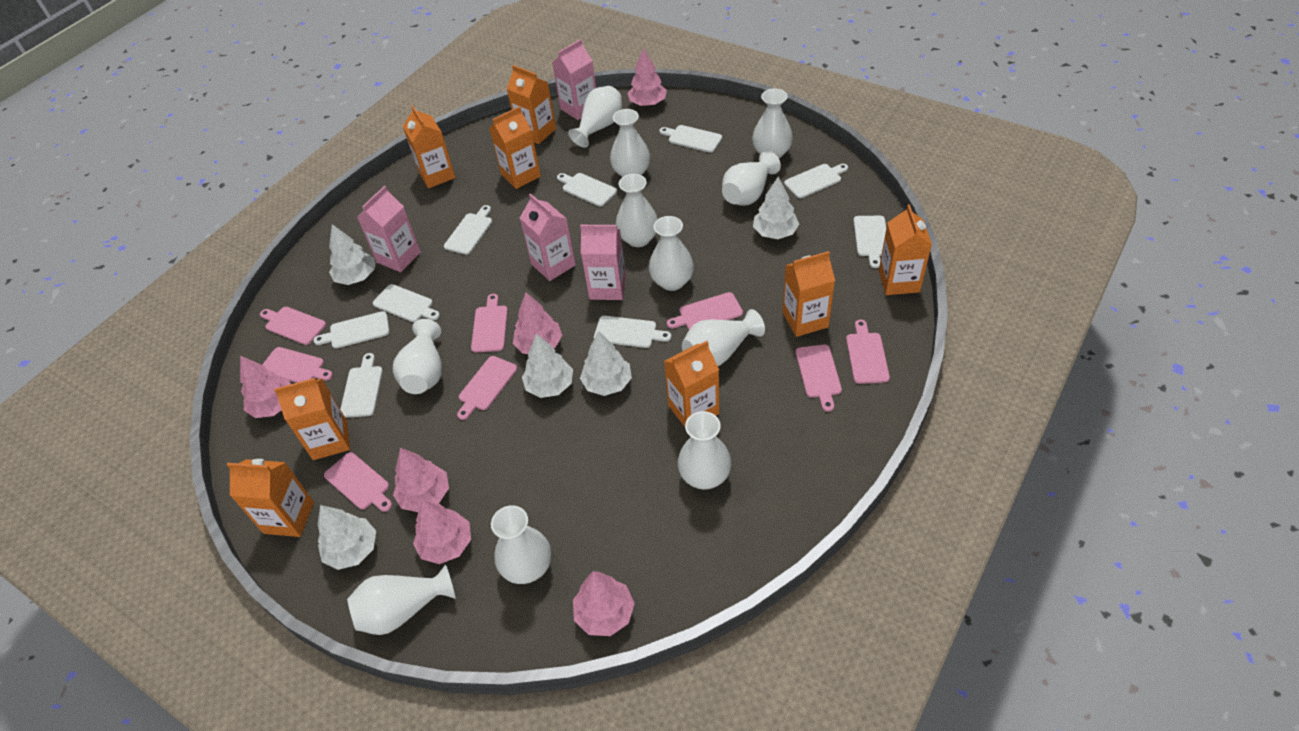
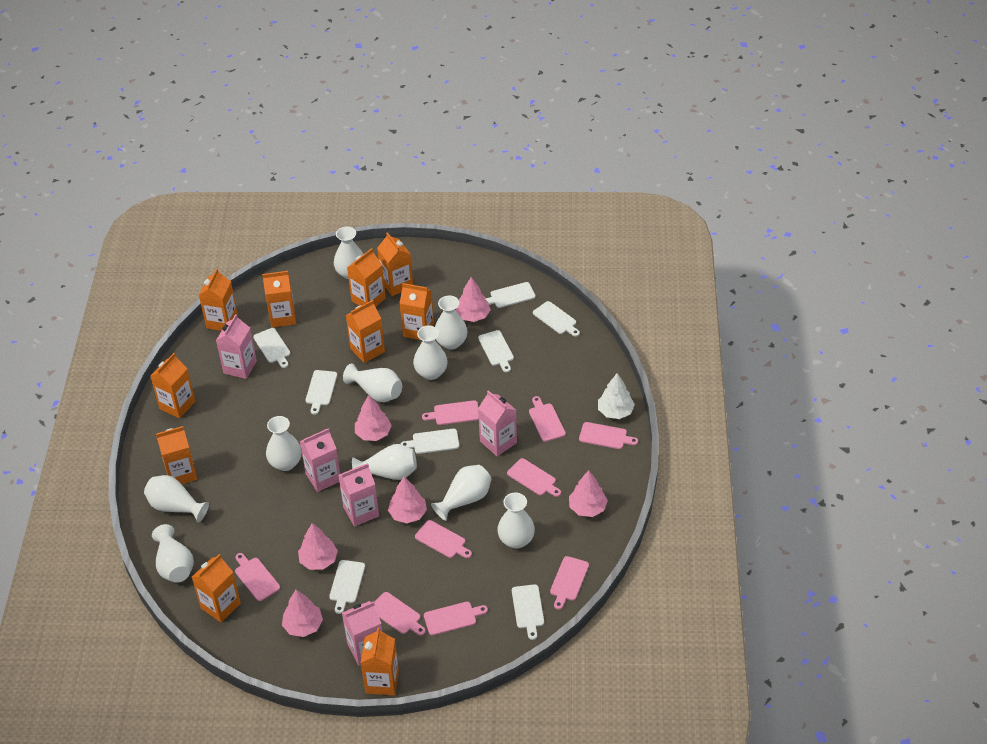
orange carton: [227,459,314,537] [274,378,350,460] [403,105,456,188] [489,106,541,189] [507,65,556,144] [664,341,719,427] [782,251,835,337] [879,204,932,295] = 8 -> [151,353,196,419] [156,426,197,484] [192,554,241,622] [199,268,238,331] [262,271,296,327] [346,300,385,363] [347,248,386,307] [361,628,399,695] [377,232,413,296] [400,283,434,340] = 10
pink carton: [357,186,421,272] [520,194,576,281] [552,39,596,120] [580,225,626,300] = 4 -> [216,314,257,379] [300,428,340,492] [338,463,379,527] [342,601,382,666] [478,390,517,456] = 5
pink cutting board: [260,307,326,345] [262,347,333,383] [324,452,392,512] [457,356,517,420] [471,294,508,353] [667,292,743,330] [796,344,842,412] [846,320,890,384] = 8 -> [235,553,280,601] [374,592,426,635] [415,520,472,558] [422,400,479,425] [424,602,488,635] [507,458,561,497] [529,396,566,442] [550,556,589,610] [579,422,638,449] = 9
white cutting board: [313,311,390,349] [340,353,383,418] [373,284,440,322] [444,205,492,255] [557,173,617,207] [594,316,671,348] [659,125,722,153] [784,164,848,198] [853,216,886,268] = 9 -> [253,328,290,368] [305,370,337,415] [329,560,365,614] [401,429,459,454] [478,330,514,372] [485,282,536,308] [512,584,544,640] [533,301,580,337] = 8
white tree: [317,505,376,570] [329,224,375,285] [522,334,573,398] [580,331,632,396] [753,177,799,239] = 5 -> [598,373,635,419] = 1
white vase: [347,564,456,635] [393,319,442,394] [491,505,551,584] [568,86,622,148] [610,109,650,177] [616,174,658,247] [649,216,694,291] [678,411,731,489] [682,309,765,366] [722,151,781,205] [752,88,793,159] = 11 -> [144,475,209,522] [152,524,194,583] [266,416,302,471] [334,227,363,279] [343,363,402,402] [352,444,417,480] [413,326,448,380] [431,465,491,521] [435,296,468,350] [497,493,535,549] = 10

